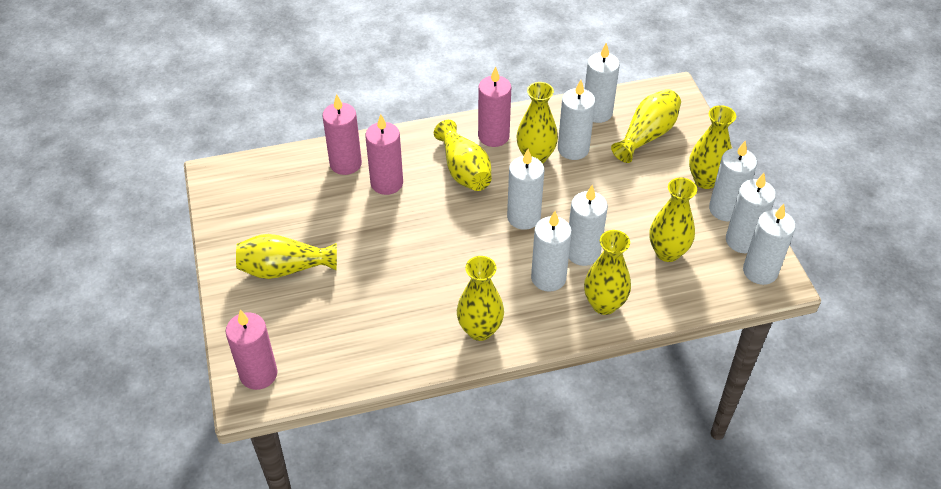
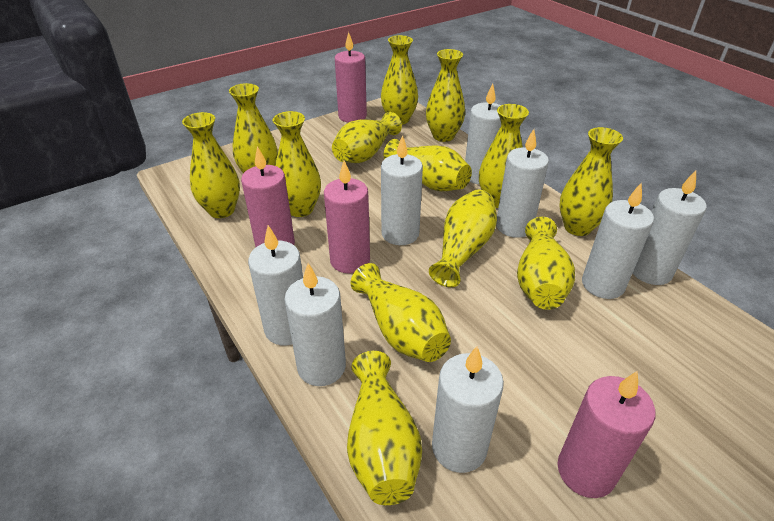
yellow vase: [236,234,337,279] [434,120,492,191] [457,256,504,341] [516,82,558,164] [584,230,631,315] [611,89,681,163] [649,177,697,262] [689,105,736,189] = 8 -> [182,112,240,218] [229,83,278,173] [273,111,321,217] [332,112,402,163] [347,351,422,505] [350,263,451,362] [381,35,418,125] [383,139,472,191] [426,49,465,142] [429,190,497,287] [479,104,529,208] [517,217,575,310] [560,127,623,236] = 13

